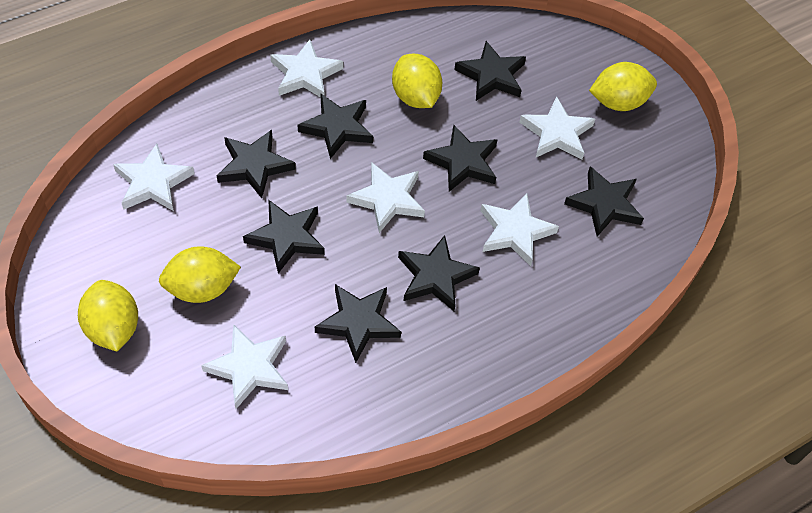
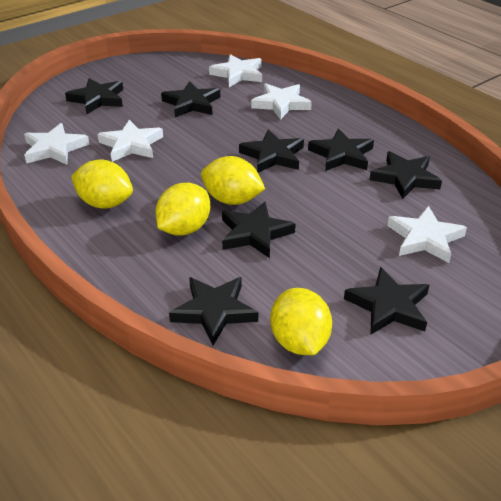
white star: [113,144,195,211] [201,324,288,409] [270,39,343,97] [346,162,425,233] [480,194,559,266] [519,97,595,160] = 6 -> [24,123,89,165] [98,120,163,162] [209,54,262,87] [251,83,312,120] [387,206,467,263] = 5

